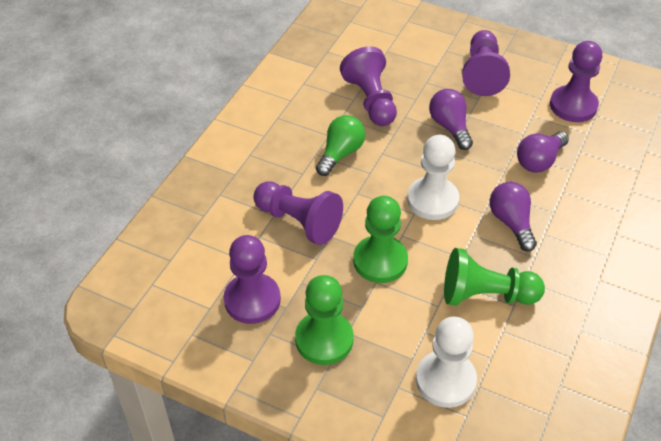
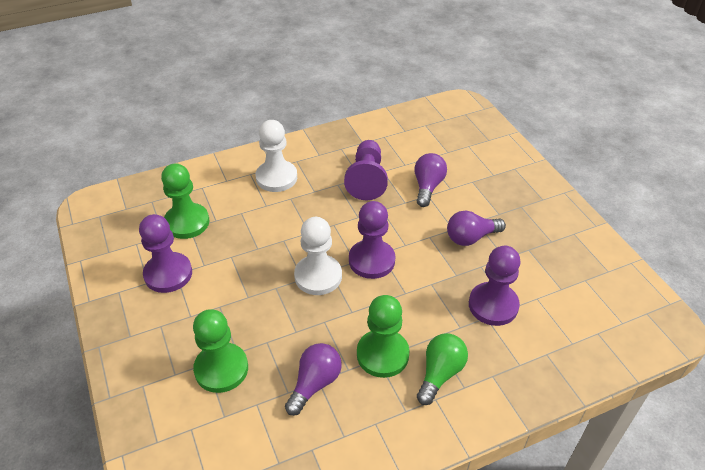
purple pawn: [224,235,281,324] [253,181,343,245] [340,46,397,126] [462,30,510,96] [550,41,602,122] = 5 -> [139,214,192,293] [344,140,388,200] [349,201,395,279] [469,246,521,326] = 4

